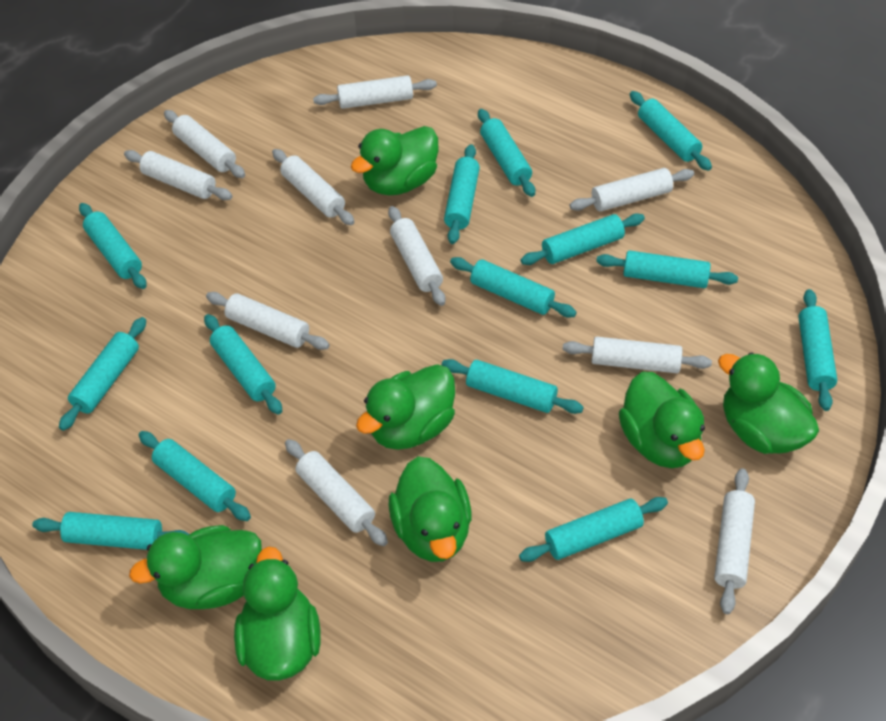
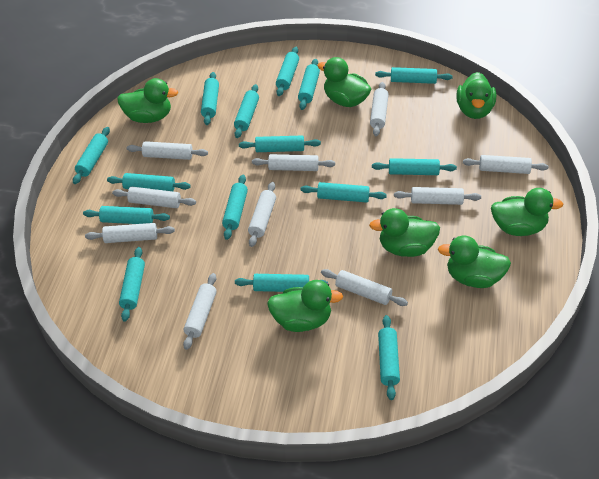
turquoise rolling pin: [32,512,189,550] [59,317,146,431] [79,203,147,289] [139,431,251,521] [204,314,282,415] [442,359,584,414] [444,144,480,244] [450,257,577,318] [478,109,535,197] [519,497,668,562] [521,213,645,265] [596,250,738,288] [630,91,712,171] [798,289,837,411] = 14 -> [73,127,110,184] [83,206,170,224] [107,173,191,191] [119,247,145,322] [201,72,219,125] [222,175,248,240] [234,84,259,138] [235,274,328,292] [239,135,321,152] [276,47,299,96] [298,59,320,110] [300,182,387,203] [372,158,457,175] [375,67,453,84] [378,315,400,400] = 15

